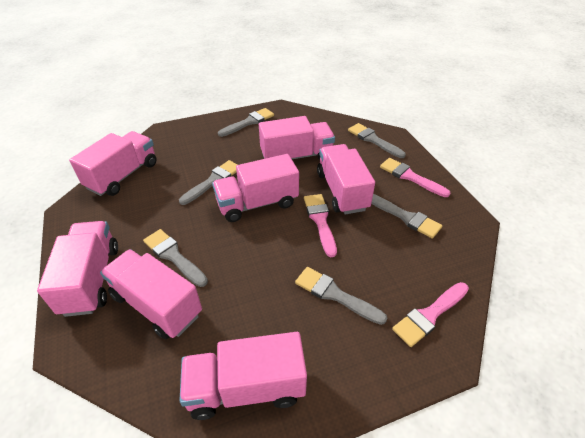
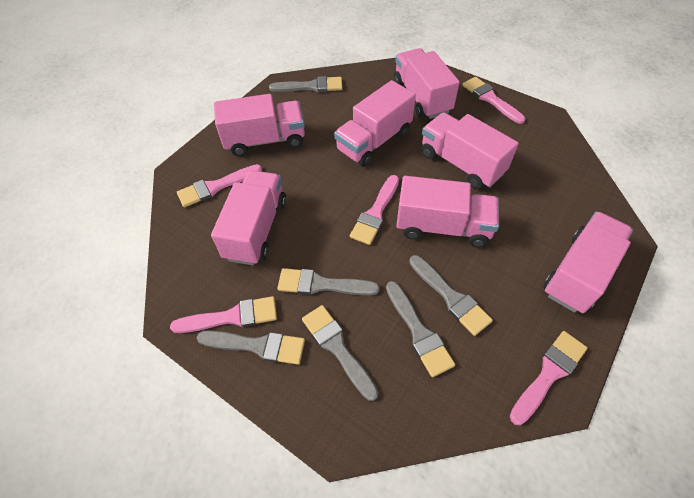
pink brush: [304,194,337,257] [380,158,451,197] [392,282,469,347] = 3 -> [170,296,277,333] [177,164,262,207] [350,175,399,245] [462,77,525,124] [510,331,588,425] = 5

